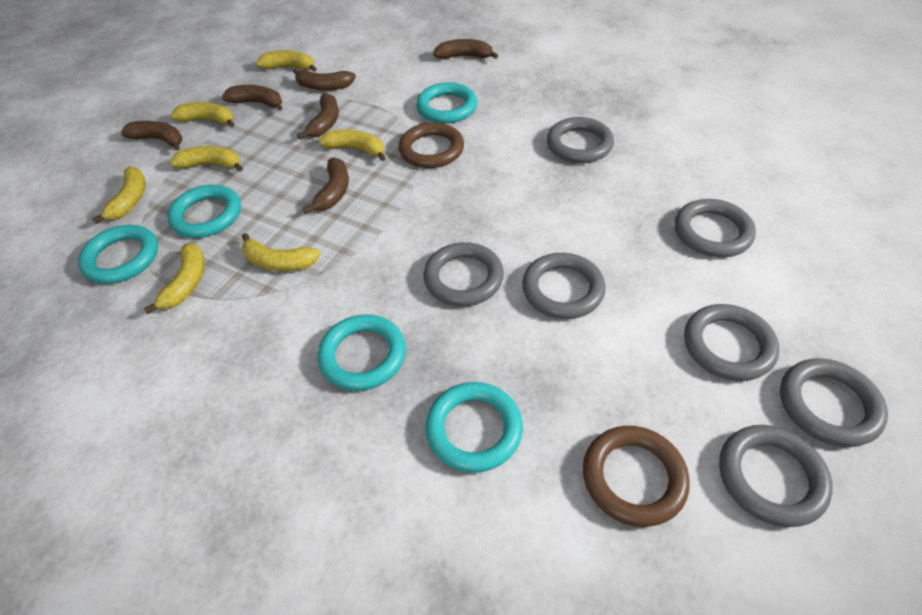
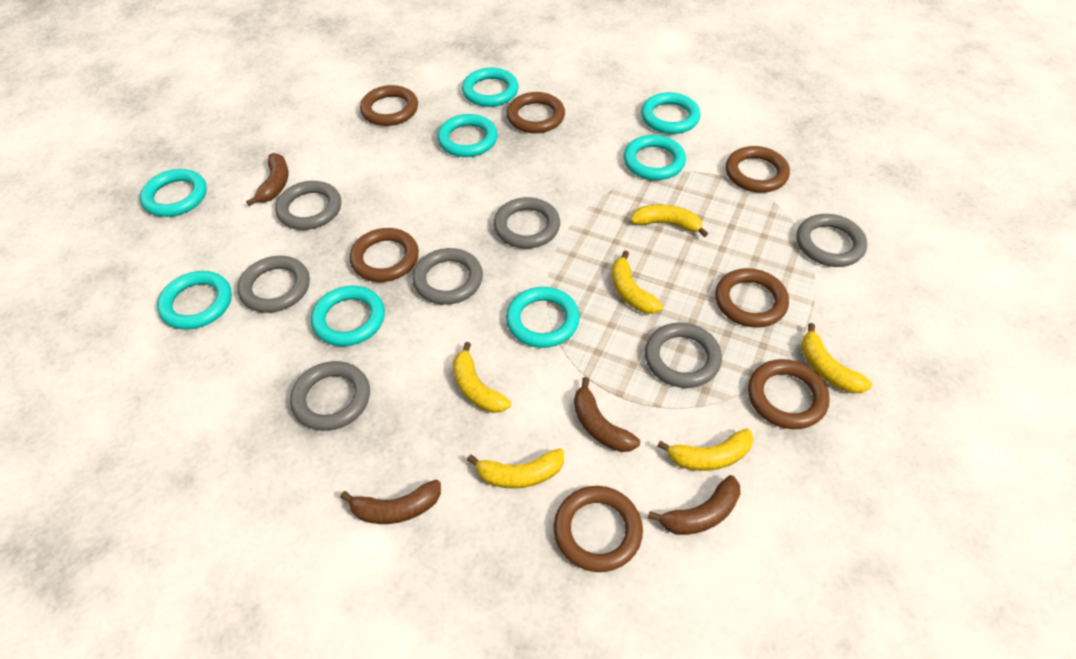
brown banana: [121,121,182,151] [222,85,283,111] [293,68,356,91] [297,93,339,139] [303,157,349,214] [433,39,498,59] = 6 -> [246,153,288,206] [340,480,441,524] [574,377,640,452] [648,475,741,535] = 4
brown ring: [398,122,464,168] [583,426,690,527] = 2 -> [350,228,419,282] [360,85,418,126] [507,92,565,133] [554,486,643,572] [715,268,789,328] [726,146,790,193] [748,359,830,429] = 7
turquoise ring: [78,225,158,284] [167,185,241,238] [318,314,406,391] [416,82,477,123] [425,382,523,473] = 5 -> [140,169,207,217] [157,271,232,330] [311,286,385,346] [437,114,498,157] [462,68,518,107] [506,287,580,348] [624,135,686,180] [641,92,701,134] = 8
yellow banana: [92,167,146,224] [143,243,205,314] [170,102,234,128] [170,146,243,172] [242,233,320,271] [256,50,317,72] [319,129,386,161] = 7 -> [453,342,511,413] [467,449,564,489] [612,251,663,314] [630,204,708,237] [658,428,754,471] [801,323,872,393] = 6

